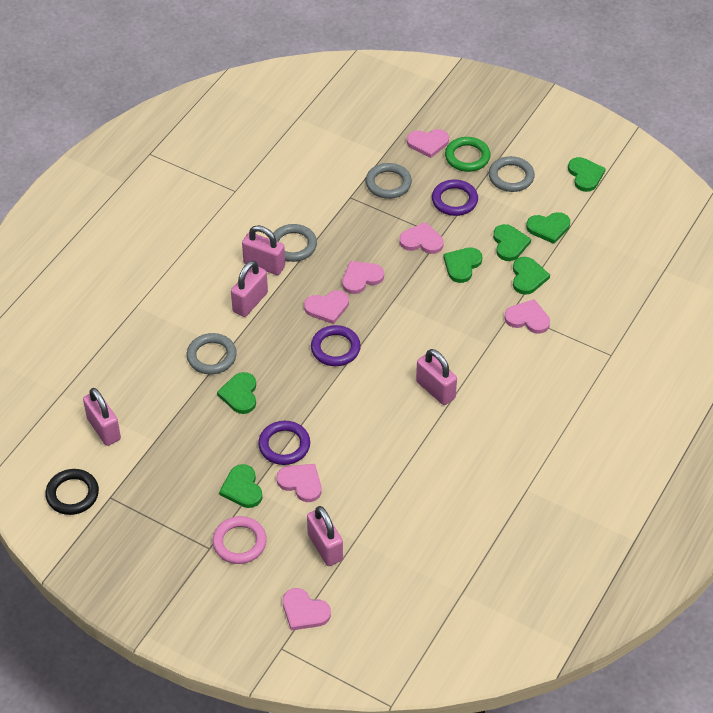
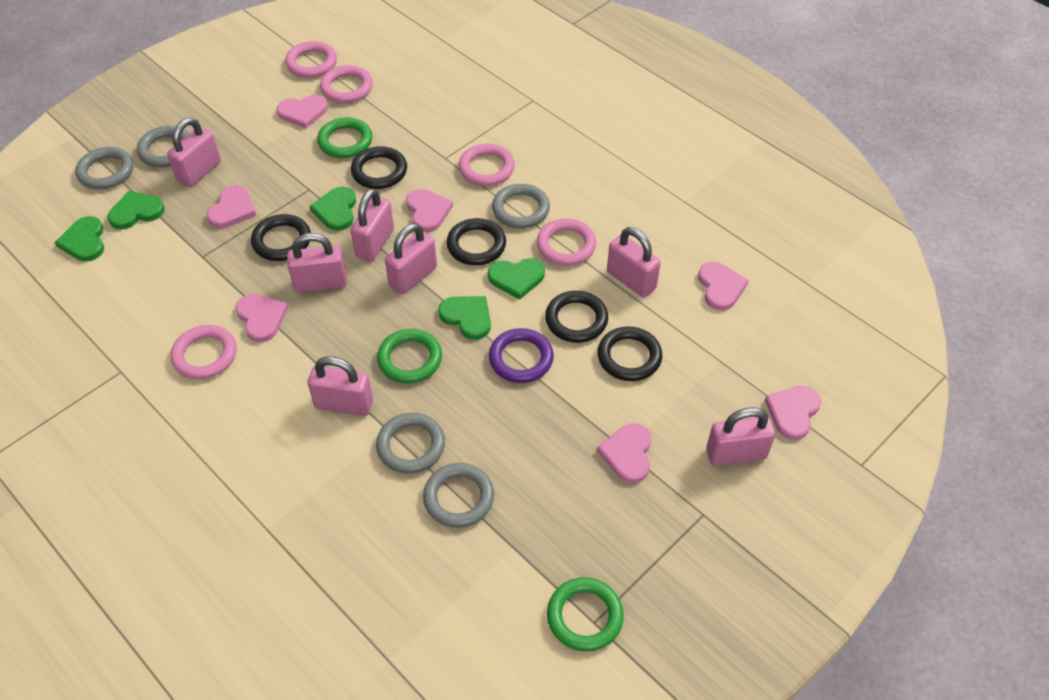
black ring: [45,469,99,515] = 1 -> [251,214,311,261] [351,146,407,189] [447,218,506,265] [545,291,608,343] [598,327,662,381] = 5
green heart: [217,372,256,414] [219,464,262,508] [443,247,482,283] [493,224,531,261] [513,257,550,295] [526,212,570,244] [568,157,606,192] = 7 -> [55,216,104,261] [108,191,165,230] [310,186,356,231] [438,296,491,340] [488,258,545,300] = 5
green ring: [445,137,491,172] = 1 -> [317,117,372,158] [377,329,442,383] [547,577,624,652] = 3
grey ring: [187,333,237,375] [273,224,317,262] [366,163,412,199] [489,156,535,192] = 4 -> [75,147,134,189] [137,126,189,167] [376,413,445,474] [423,463,494,528] [492,184,550,229] = 5
pink padlock: [83,388,121,446] [231,261,268,317] [242,225,285,275] [307,506,343,566] [416,349,457,405] = 5 -> [167,118,221,187] [287,233,347,292] [308,356,373,416] [351,188,394,261] [385,223,437,294] [607,227,661,297] [706,407,775,466] = 7
pink ring: [212,516,267,564] = 1 -> [171,325,237,379] [285,41,337,78] [320,65,373,103] [459,144,515,186] [537,219,596,266] = 5
purple ring: [258,421,310,465] [311,325,361,366] [432,180,478,216] = 3 -> [489,328,554,383] = 1

